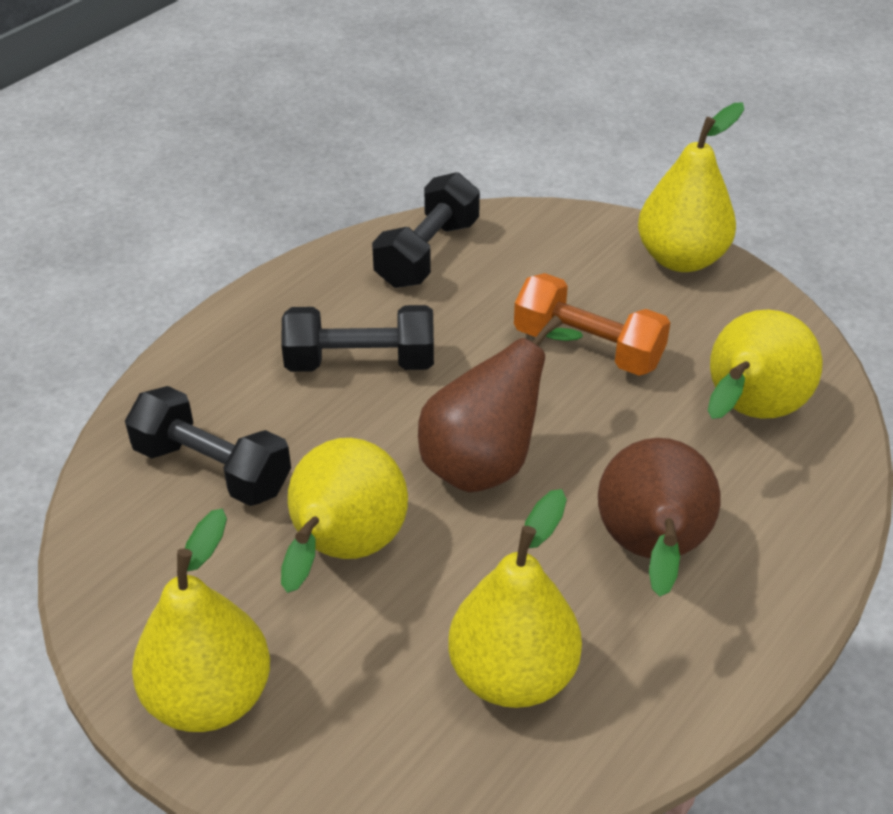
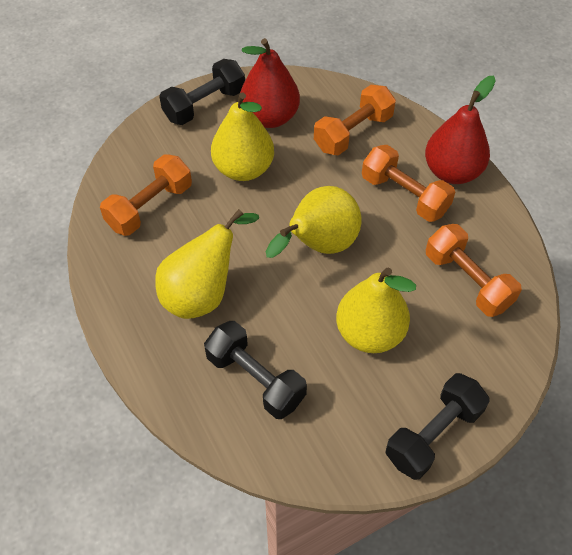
brown pear: [418,315,583,492] [598,438,721,597] = 2 -> none = 0
orange dumbbell: [514,273,670,376] = 1 -> [100,154,192,236] [314,85,396,155] [362,145,455,222] [426,224,522,317] = 4
red pear: none = 0 -> [240,38,300,128] [425,76,496,184] = 2
yellow pear: [132,509,270,732] [281,438,408,593] [448,489,582,708] [638,103,744,272] [708,310,823,419] = 5 -> [155,209,259,319] [211,92,274,181] [266,186,361,258] [336,267,416,353] = 4

